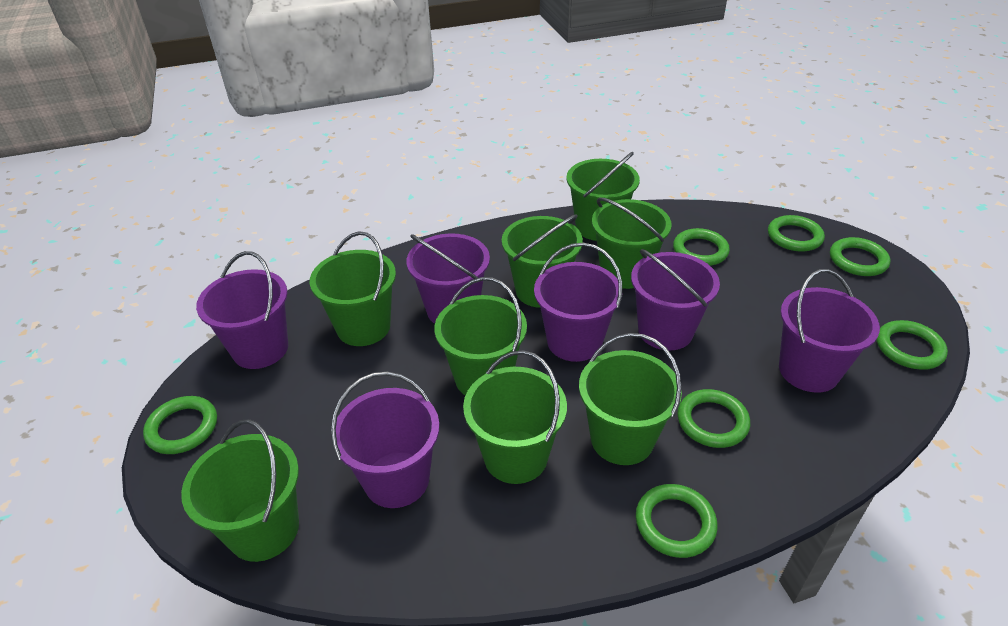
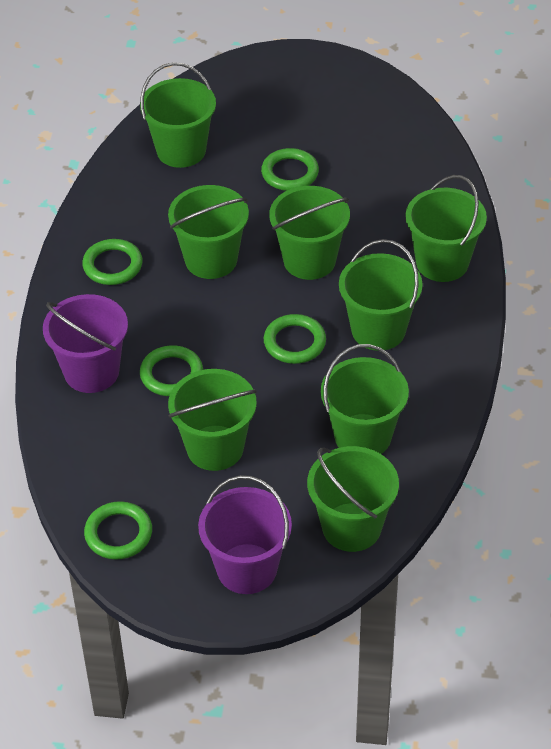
green ring: [143,396,217,454] [636,484,718,558] [673,228,730,266] [677,389,750,448] [768,215,825,252] [830,237,890,276] [877,320,948,370] = 7 -> [82,239,143,285] [84,501,152,559] [140,345,203,396] [261,148,319,191] [264,314,326,364] = 5
purple bucket: [196,251,288,369] [331,372,439,508] [407,233,490,324] [534,243,622,362] [631,249,720,350] [779,269,880,393] = 6 -> [43,294,128,393] [198,475,292,594] = 2

